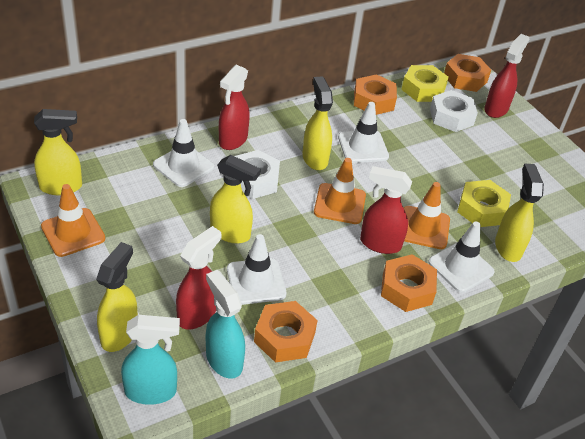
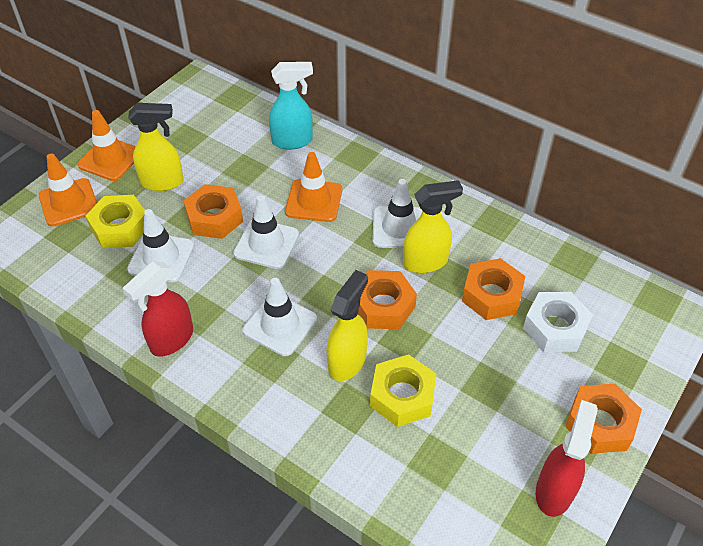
red spray bottle: [176,226,221,330] [219,65,250,150] [360,166,412,254] [484,34,529,118] = 4 -> [123,261,193,357] [536,400,598,517] = 2
turquoise spray bottle: [121,315,180,405] [206,270,245,379] = 2 -> [269,62,313,150] = 1
white nut: [235,150,280,199] [430,90,478,132] = 2 -> [523,292,593,352] = 1
yellow spray bottle: [34,109,82,195] [96,242,138,352] [210,155,261,244] [303,76,333,170] [495,163,544,262] = 5 -> [128,103,184,191] [326,270,368,381] [403,180,463,273] = 3

